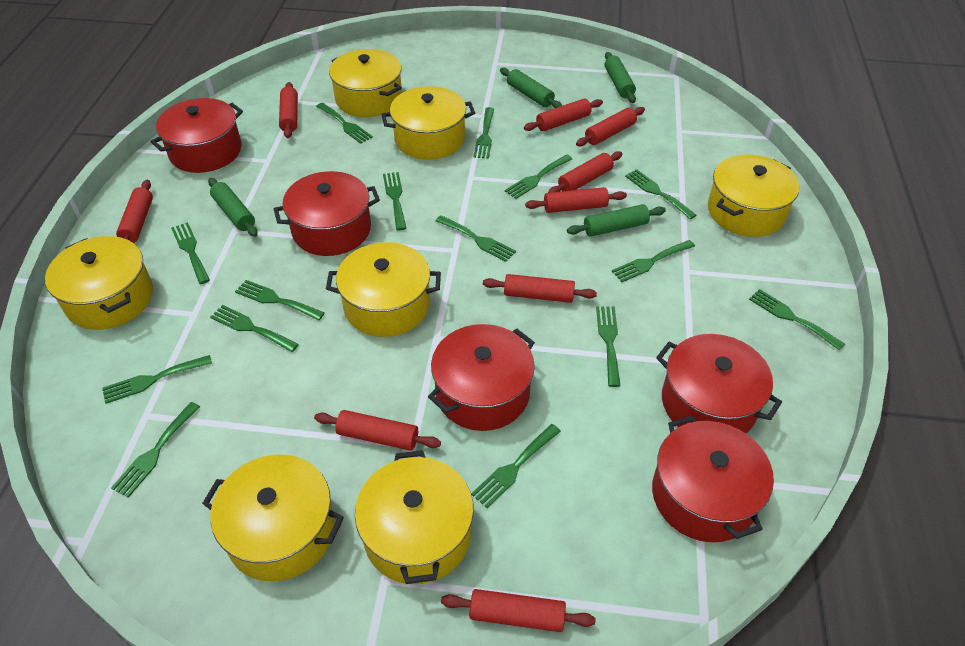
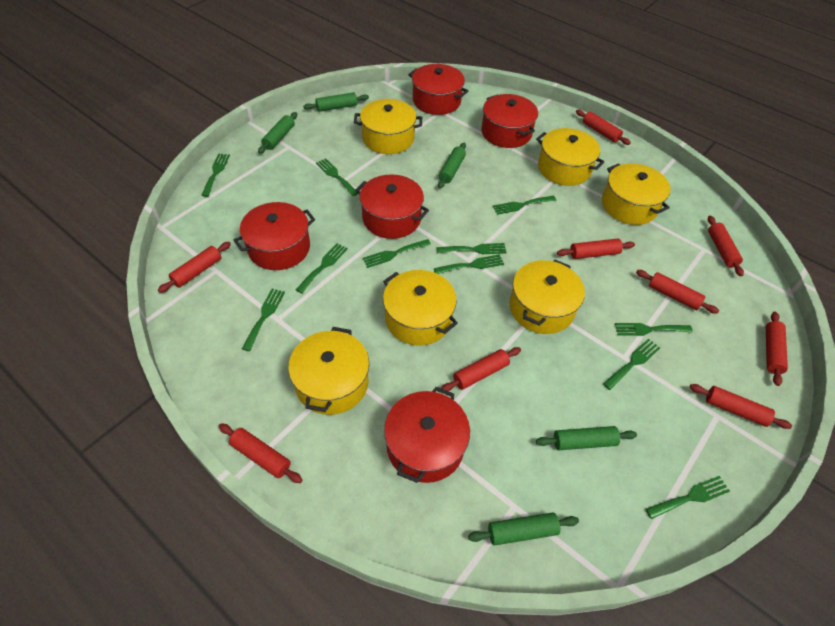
green fork: [102,355,212,404] [111,402,200,498] [171,222,210,284] [210,305,299,352] [235,280,324,321] [316,103,373,144] [383,172,407,230] [436,215,516,262] [471,424,561,508] [473,107,494,159] [505,154,572,199] [596,306,621,387] [612,240,695,282] [625,169,696,219] [749,289,845,351] = 15 -> [201,153,230,197] [242,289,285,351] [296,243,348,293] [316,158,358,196] [363,239,431,268] [434,254,504,274] [437,243,507,254] [493,196,556,215] [603,339,660,390] [615,323,693,336] [646,476,730,519] = 11
green rolling pin: [208,178,258,237] [500,68,562,108] [567,204,666,237] [605,52,636,103] = 4 -> [258,112,297,154] [303,92,369,112] [438,143,466,188] [468,512,579,546] [536,426,637,450] = 5
yellow pot: [45,236,153,330] [202,455,344,581] [326,242,441,337] [329,49,402,117] [355,450,474,584] [381,86,475,160] [708,154,800,237] = 7 -> [288,327,369,415] [354,99,422,154] [383,270,458,346] [509,260,585,334] [536,128,604,186] [602,163,671,225] = 6

